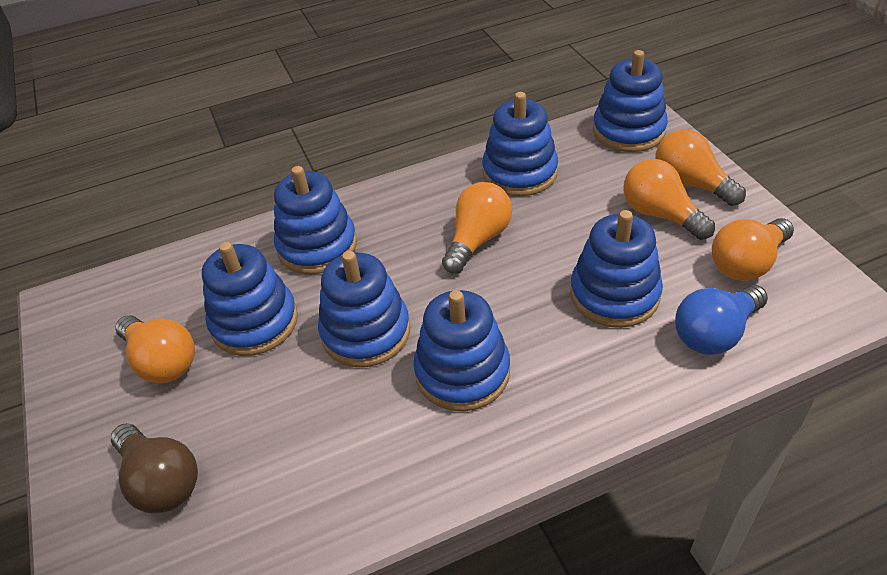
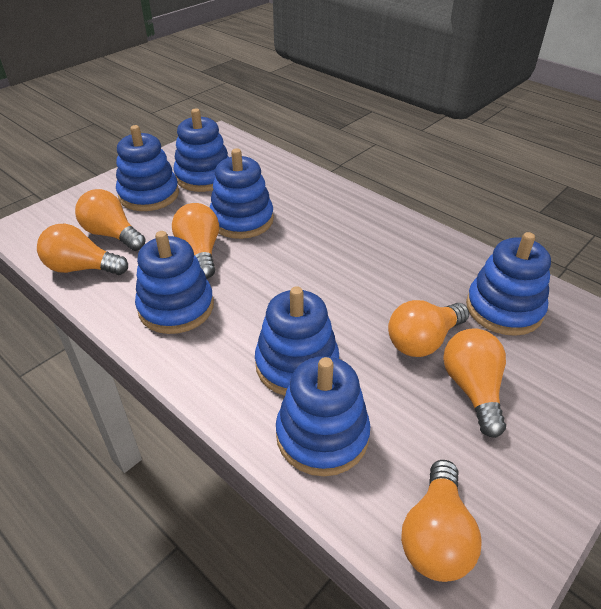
blue light bulb: [675,285,768,355] = 1 -> none = 0
brown light bulb: [111,423,198,514] = 1 -> none = 0
orange light bulb: [116,315,195,383] [442,182,512,273] [623,159,715,240] [655,130,746,206] [712,218,794,281] = 5 -> [37,224,128,275] [75,189,146,251] [172,203,219,279] [388,300,469,357] [401,460,482,582] [443,328,506,438] = 6

